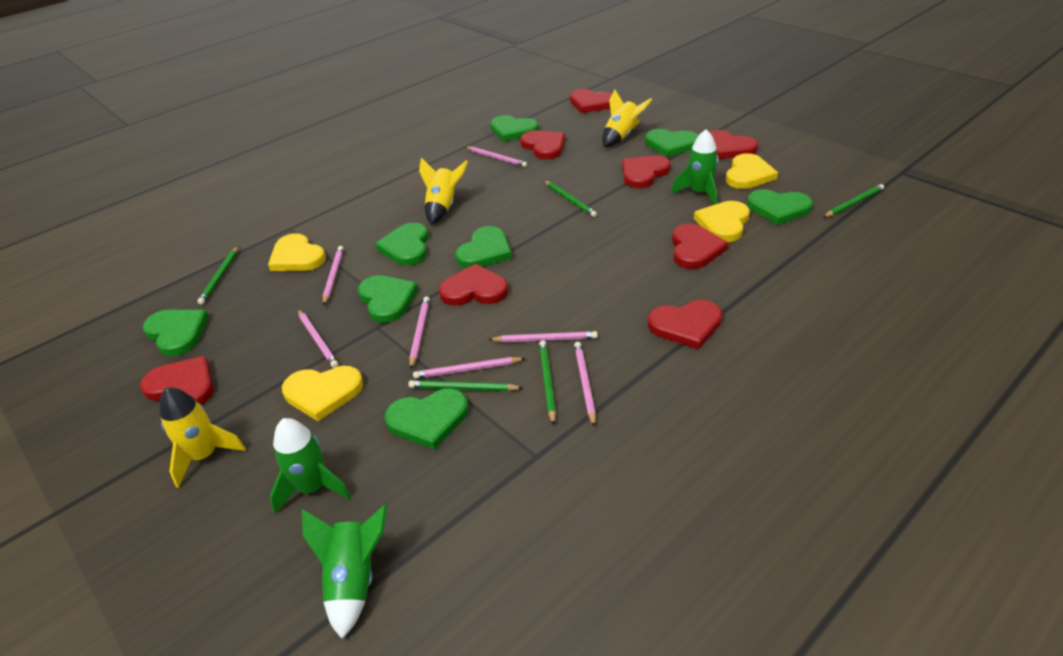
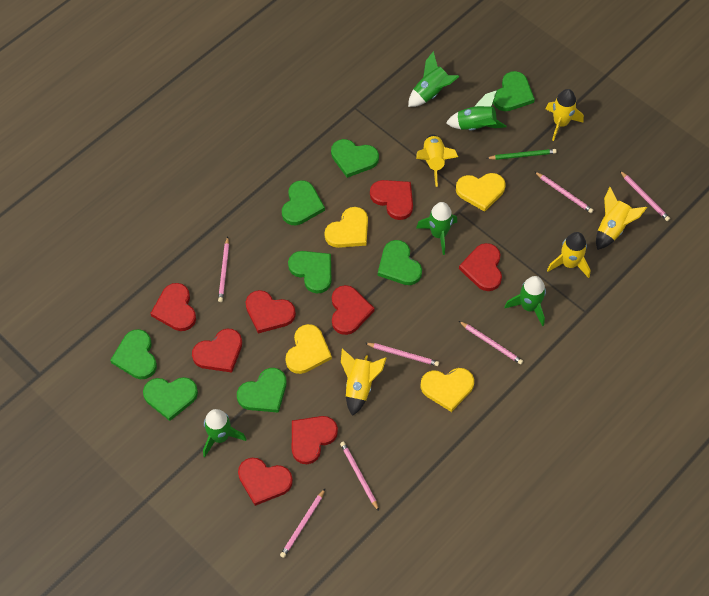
green pencil: [197,246,238,305] [408,380,523,391] [539,340,556,425] [544,181,597,217] [823,184,884,218] = 5 -> [486,149,557,160] = 1
green rocket: [269,418,351,514] [302,505,387,639] [671,129,718,205] = 3 -> [203,409,246,457] [408,51,460,107] [416,202,457,255] [446,90,507,130] [504,276,546,326] = 5
yellow rocket: [159,387,246,488] [419,158,468,225] [602,90,652,147] = 3 -> [341,349,386,416] [416,134,458,187] [546,89,584,141] [547,232,590,278] [596,187,647,250] = 5

